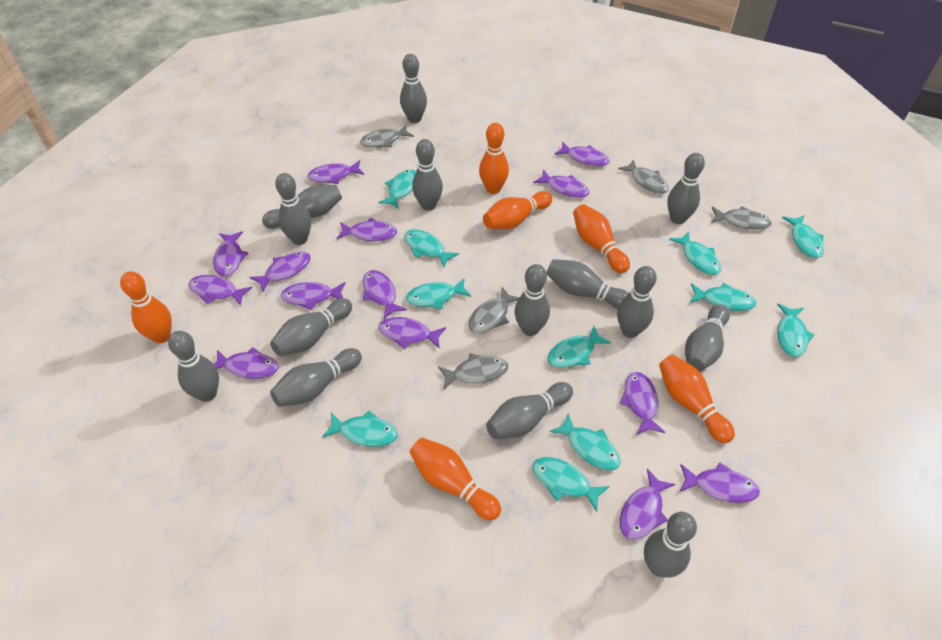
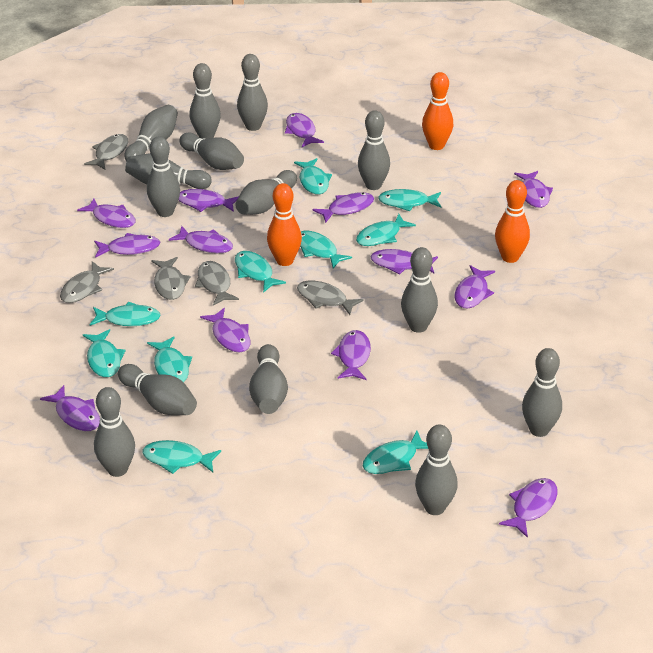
orange bowling pin: [120,271,172,343] [410,438,501,520] [479,123,509,194] [483,191,552,229] [573,204,630,273] [659,355,735,443] = 6 -> [267,183,302,266] [422,72,453,150] [495,180,530,263] = 3
purple fish: [188,275,253,306] [213,231,248,276] [214,347,279,379] [249,251,311,292] [281,282,345,310] [307,160,364,184] [336,218,397,241] [363,270,407,320] [379,317,446,349] [533,170,590,198] [554,141,609,166] [620,372,665,435] [620,469,675,540] [680,462,760,503] = 14 -> [40,385,100,431] [77,199,136,228] [94,233,160,258] [169,226,233,253] [178,189,239,212] [200,308,251,352] [285,113,324,147] [313,192,374,223] [331,330,371,380] [370,249,438,274] [455,265,495,308] [499,478,558,538] [514,171,553,208] = 13
turquoise fish: [322,410,398,447] [378,169,416,209] [404,230,459,268] [406,278,471,309] [532,457,610,512] [548,326,611,368] [550,413,621,470] [669,231,721,275] [690,283,756,311] [777,303,815,357] [782,215,824,258] = 11 -> [83,329,126,377] [90,302,161,326] [142,440,221,474] [147,336,192,382] [235,251,286,293] [294,158,332,194] [300,231,352,268] [356,214,416,246] [363,430,428,474] [378,189,441,212] = 10

